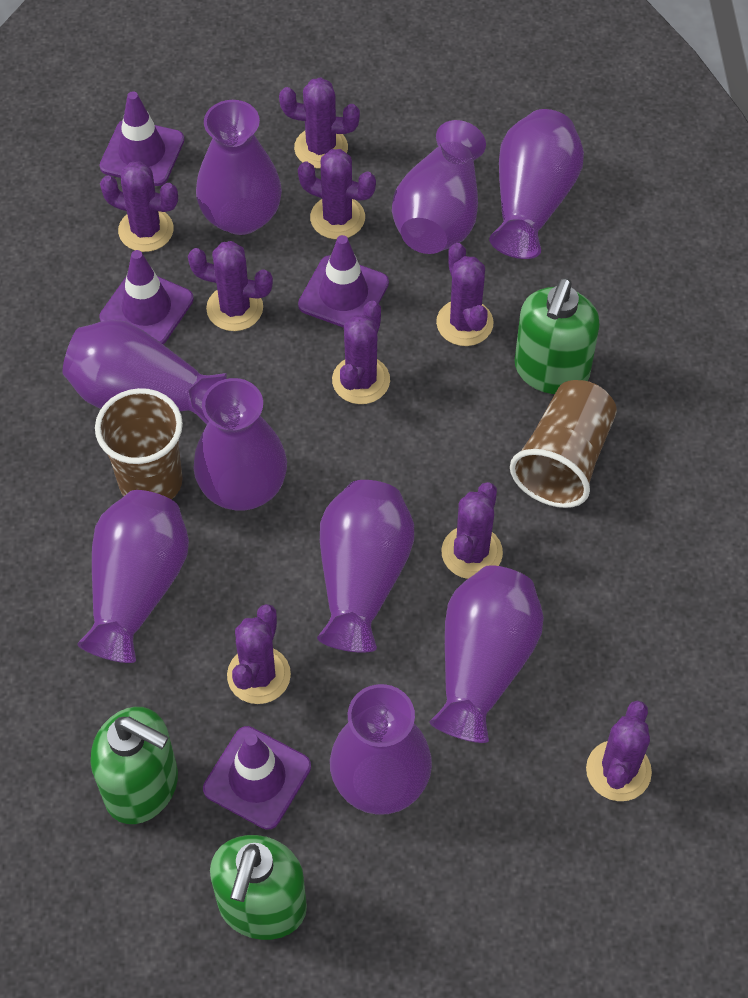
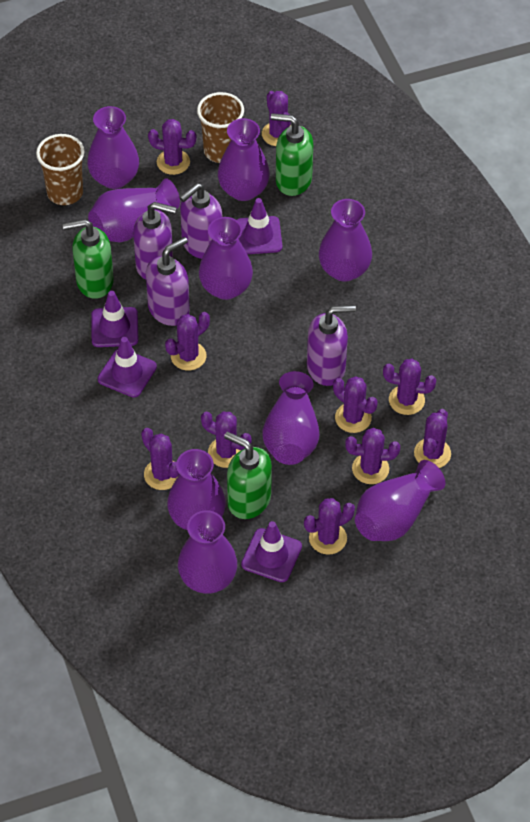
purple cactus: [100,161,178,252] [188,241,273,331] [227,604,291,704] [279,77,360,169] [298,149,376,239] [332,301,390,404] [436,243,494,346] [441,482,503,579] [586,700,652,801] = 9 -> [141,428,179,490] [148,119,196,175] [165,312,210,371] [201,412,252,468] [262,91,291,146] [304,498,355,555] [333,376,378,433] [345,428,400,484] [383,359,436,415] [414,409,451,468] = 10
purple soap dispenser: none = 0 -> [133,202,177,280] [146,237,190,326] [179,183,222,259] [307,305,356,386] = 4

